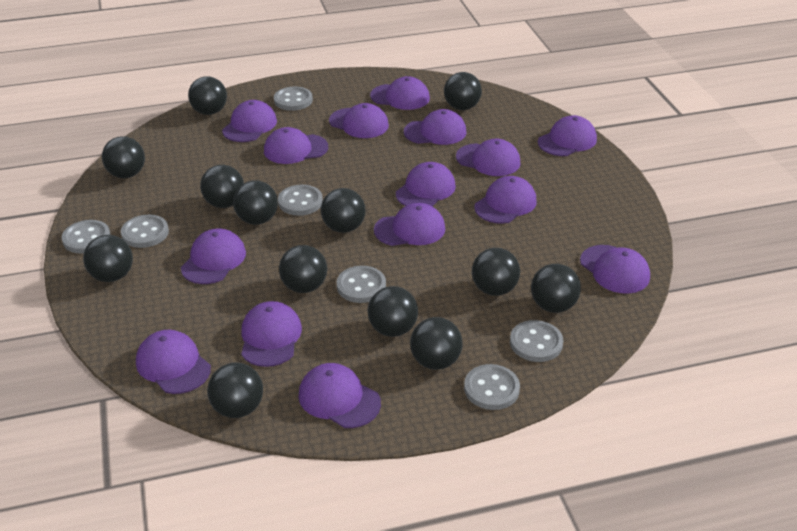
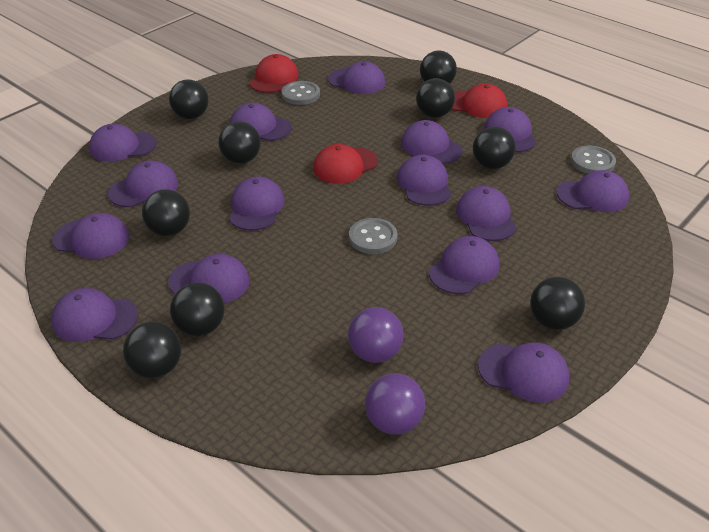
black ball: [83,235,133,282] [102,136,145,178] [188,76,227,115] [200,165,244,208] [207,363,263,418] [233,180,278,225] [279,245,327,293] [321,188,366,233] [368,286,418,337] [410,317,463,370] [444,72,482,110] [472,248,520,296] [531,264,581,313] = 13 -> [123,321,181,378] [142,189,190,236] [169,80,209,119] [170,283,225,336] [218,121,261,164] [416,78,455,118] [420,50,457,84] [473,127,515,169] [530,277,585,330] = 9
grey button: [61,220,111,254] [121,215,169,248] [274,86,313,111] [278,185,323,216] [337,266,386,303] [464,364,520,410] [510,320,563,362] = 7 -> [282,81,320,105] [349,218,397,254] [571,146,616,174] = 3
purple ball: none = 0 -> [348,307,404,363] [365,373,425,435] = 2
red cap: none = 0 -> [249,54,298,93] [313,144,378,184] [452,84,507,118] = 3

